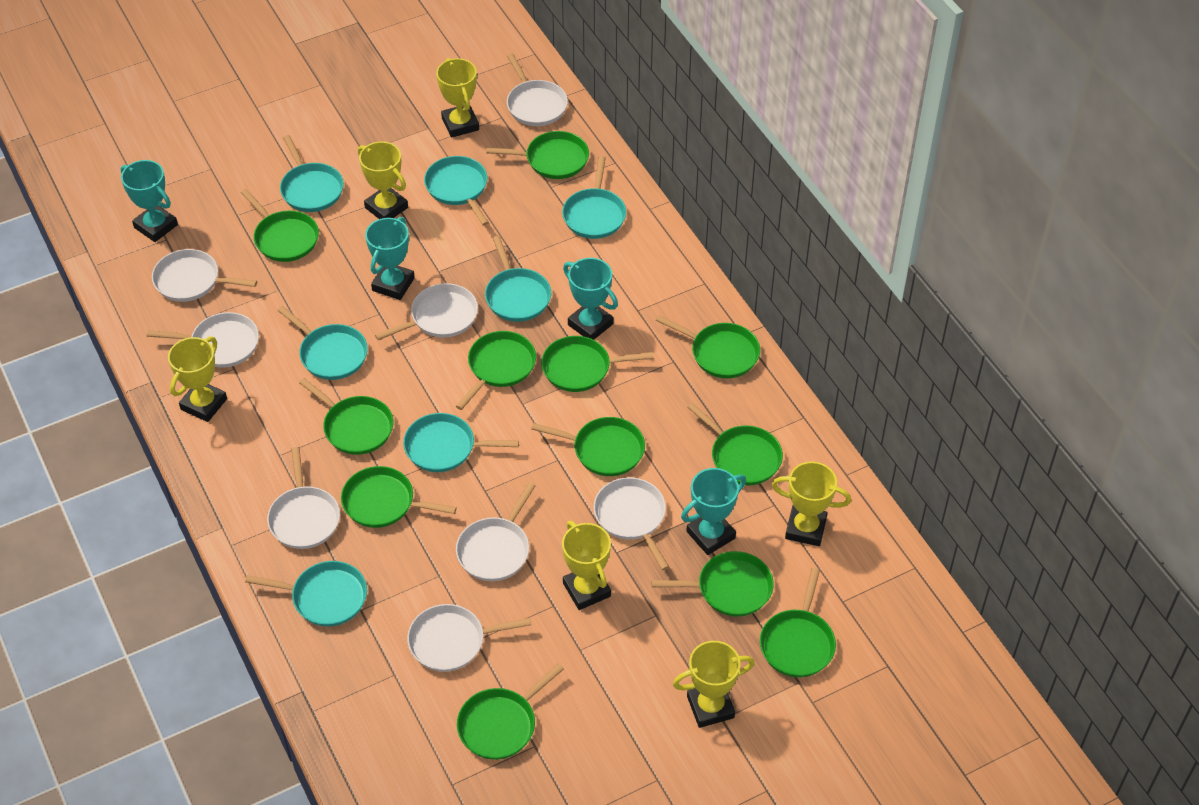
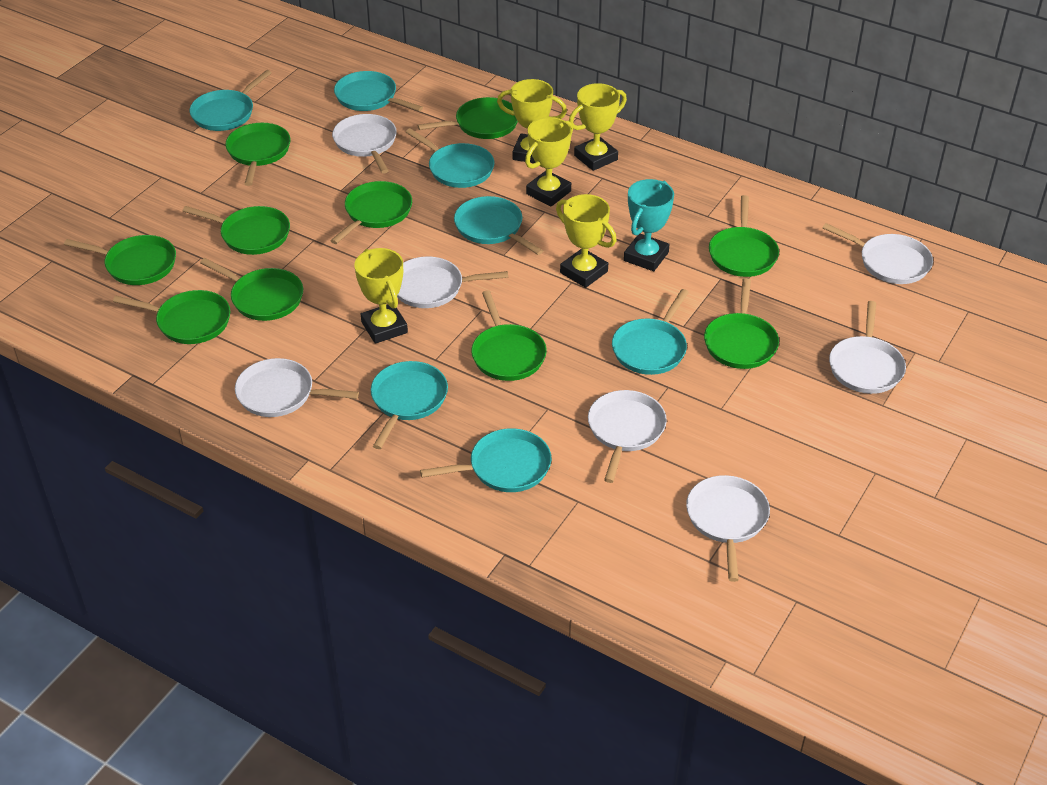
green pan: [241,189,319,262] [299,378,394,455] [341,466,457,528] [456,331,536,410] [457,663,564,760] [486,131,589,179] [531,417,645,476] [541,336,654,392] [651,551,774,617] [656,315,760,378] [687,403,783,485] [760,568,836,677] = 12 -> [64,235,176,285] [113,290,231,344] [183,206,290,255] [200,258,303,321] [226,123,291,186] [330,181,412,244] [417,97,518,139] [471,290,547,381] [704,278,779,369] [709,195,779,277] = 10
turquoise trophy: [121,160,178,242] [365,217,415,300] [563,258,618,340] [681,468,746,555] = 4 -> [624,179,674,271] = 1
white pan: [147,312,259,368] [152,249,257,302] [267,447,340,549] [375,283,478,340] [407,604,531,672] [456,483,535,581] [507,54,568,126] [594,477,669,570] = 8 -> [235,358,359,417] [332,114,397,173] [397,256,508,308] [588,390,667,483] [686,475,770,582] [823,223,933,284] [829,301,906,394] = 7
yellow trophy: [168,337,227,422] [358,141,408,219] [436,58,479,138] [562,521,611,610] [673,641,755,728] [772,462,851,546] = 6 -> [354,248,408,344] [497,79,567,163] [525,117,573,206] [556,194,617,288] [569,83,627,171] = 5

